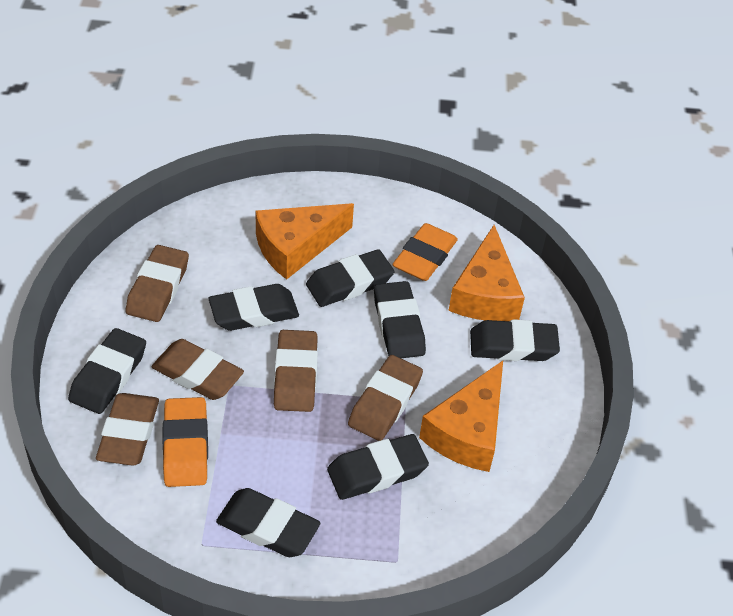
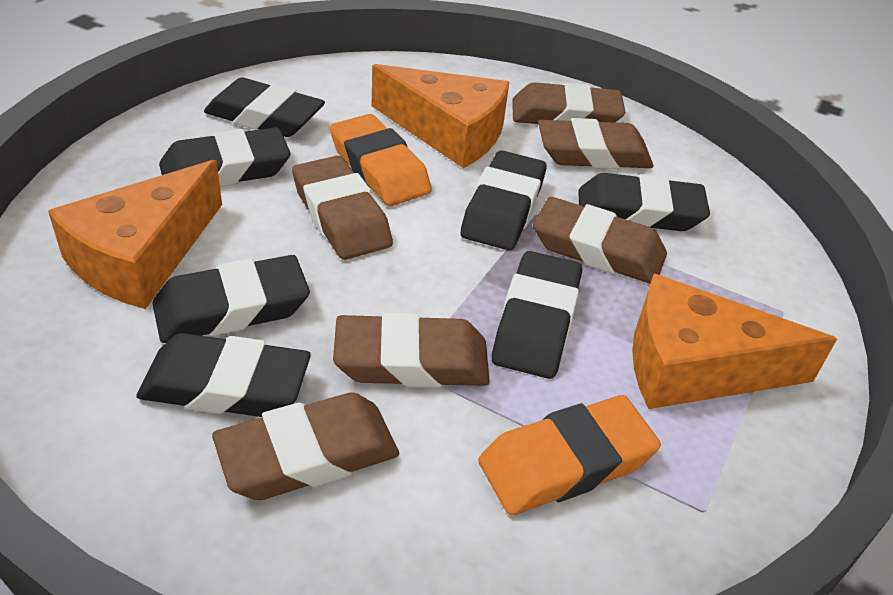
brown eraser: [96,393,159,466] [125,245,189,322] [151,339,244,400] [274,330,318,412] [348,355,423,441] = 5 -> [212,392,399,500] [292,156,393,260] [333,313,490,388] [512,82,625,124] [533,197,667,284] [538,118,653,169] = 6

